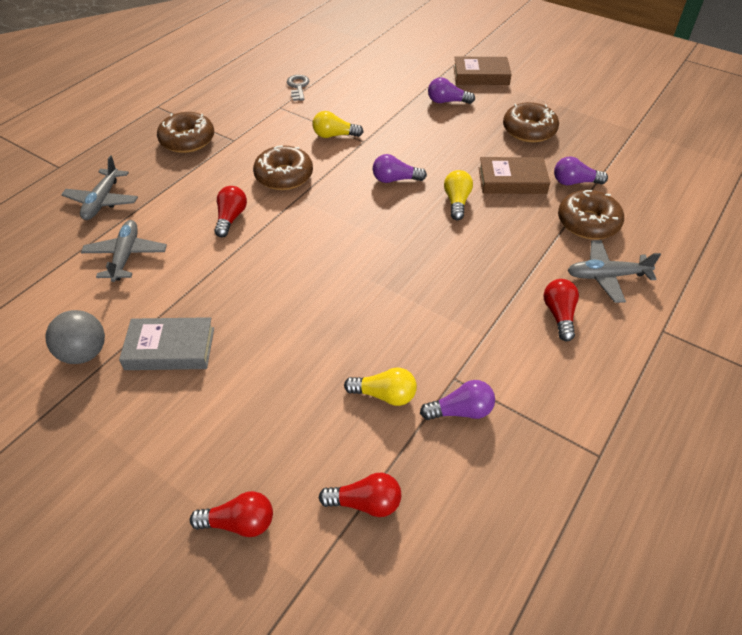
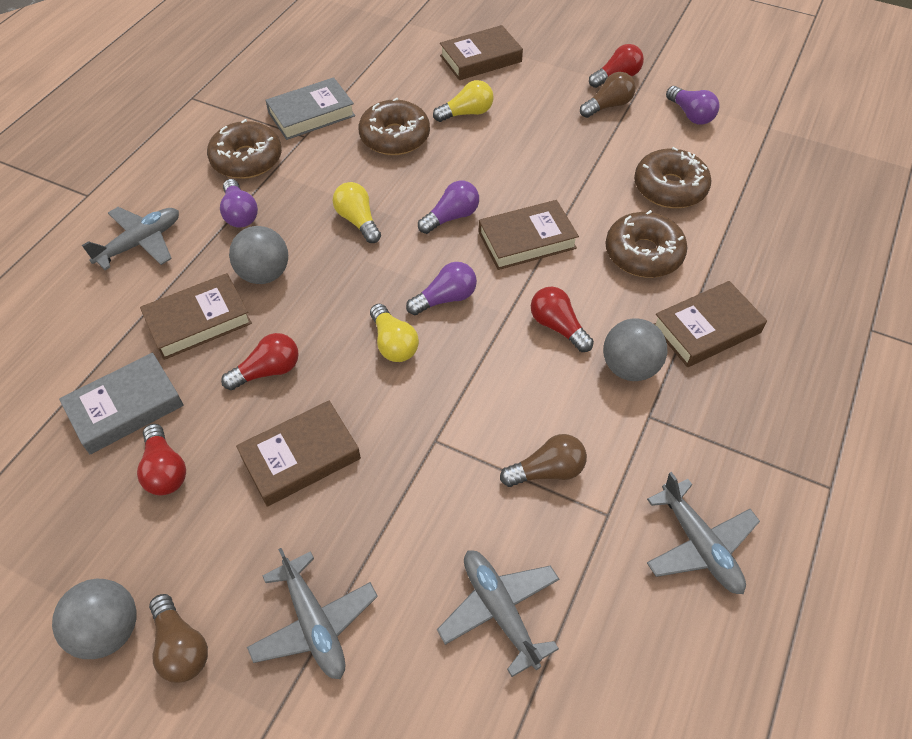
brown book: [453,57,512,85] [479,157,550,194] = 2 -> [140,273,252,360] [236,401,361,507] [440,25,523,80] [479,200,579,270] [654,281,767,367] = 5
brown light bulb: none = 0 -> [149,594,208,683] [500,434,587,487] [580,72,636,118] = 3
grey ball: [46,310,105,364] = 1 -> [52,579,137,659] [229,226,288,284] [603,318,668,381] = 3
grey book: [119,317,214,370] = 1 -> [59,352,184,454] [265,77,355,140] = 2
grey key: [287,75,309,101] = 1 -> none = 0
grey plane: [61,156,138,220] [81,220,167,282] [568,240,661,303] = 3 -> [82,207,179,270] [247,548,378,679] [437,550,559,677] [647,472,760,594] = 4

